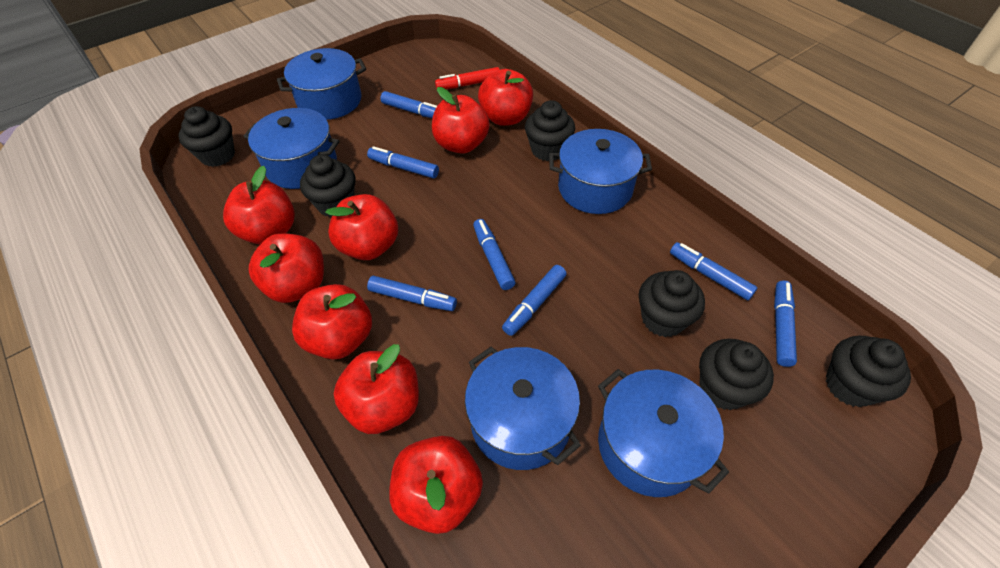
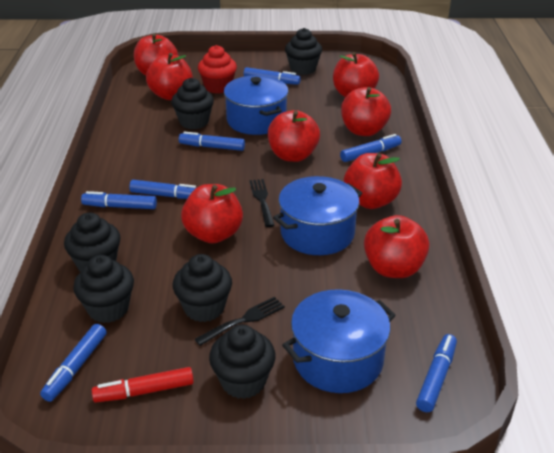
black fork: none = 0 -> [195,297,285,346] [249,179,275,227] = 2
blue pot: [243,108,340,189] [277,48,366,120] [465,347,581,470] [549,129,652,214] [598,369,729,497] = 5 -> [224,75,288,135] [273,176,362,255] [282,289,396,393] = 3
red cupcake: none = 0 -> [198,45,237,94] = 1

